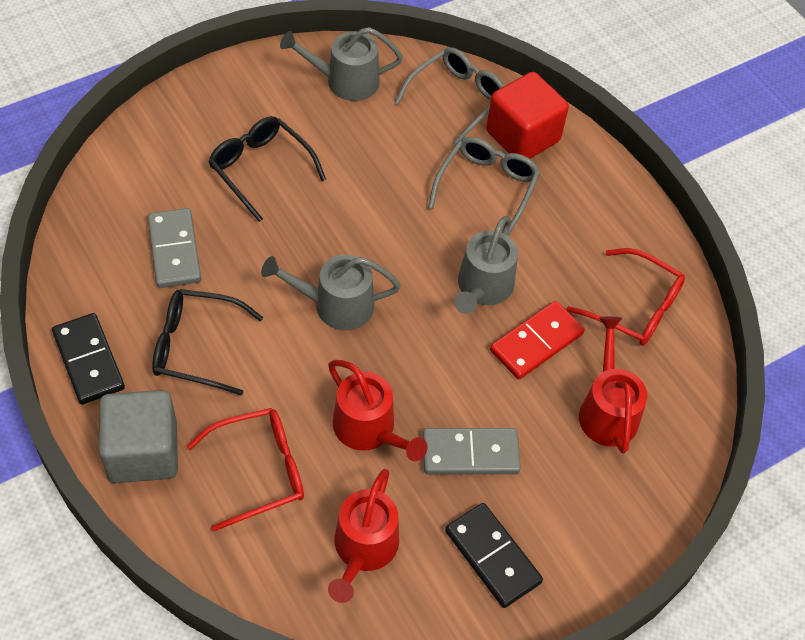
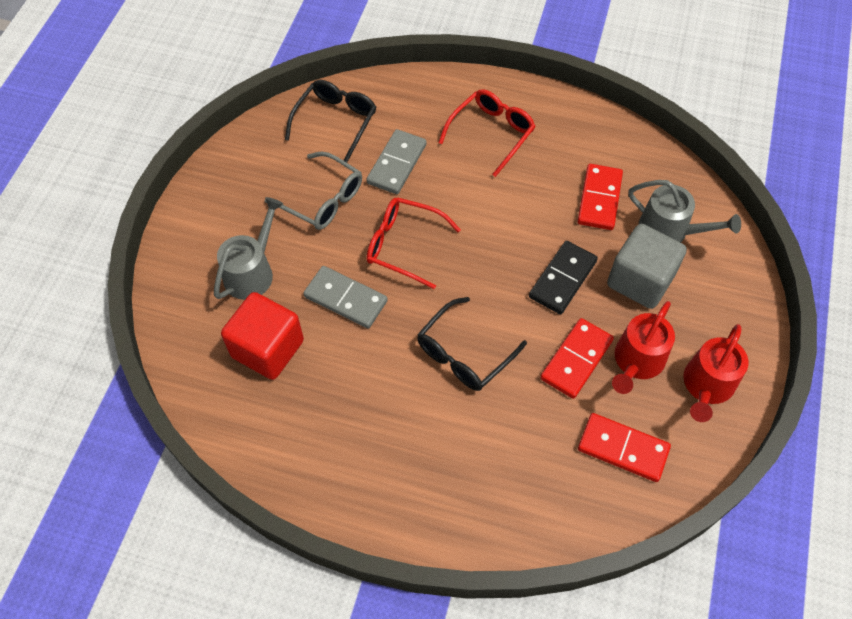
black domino: [52,313,125,404] [445,503,543,608] = 2 -> [529,241,598,314] = 1
grey glasses: [395,47,504,146] [428,137,540,236] = 2 -> [265,152,362,230] = 1
grey watering can: [261,254,401,330] [280,27,403,101] [454,216,518,314] = 3 -> [214,197,283,300] [628,180,741,242] = 2
red domino: [490,301,585,379] = 1 -> [540,318,614,399] [577,164,623,230] [578,413,671,482] = 3
red watering can: [328,360,427,461] [328,469,399,603] [579,317,647,454] = 3 -> [612,301,675,394] [683,324,748,422] = 2

